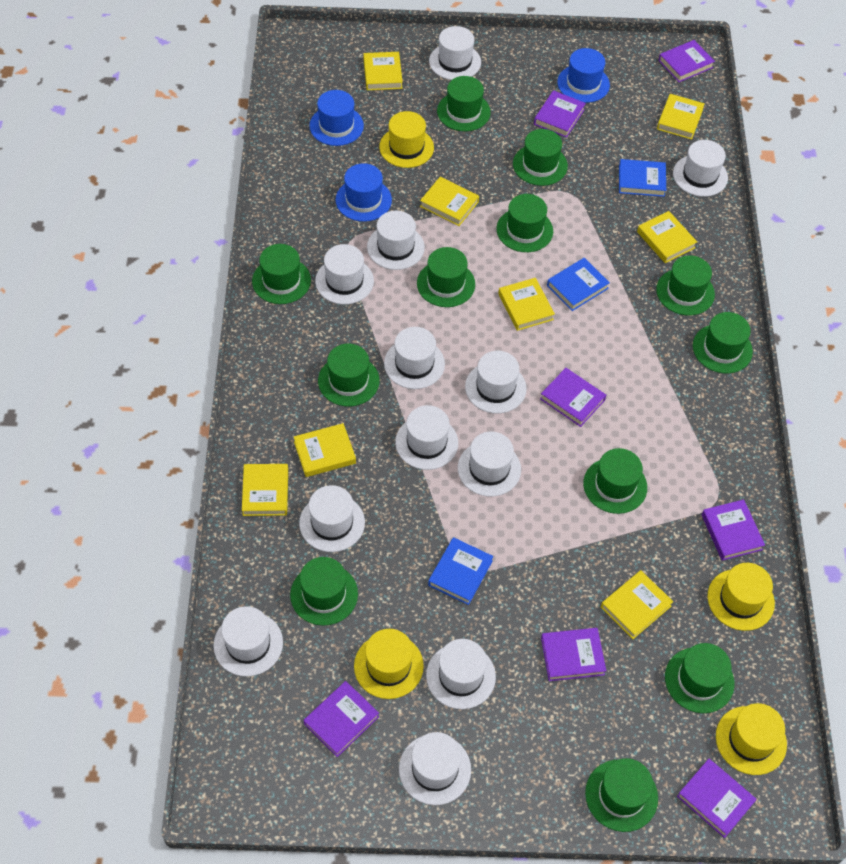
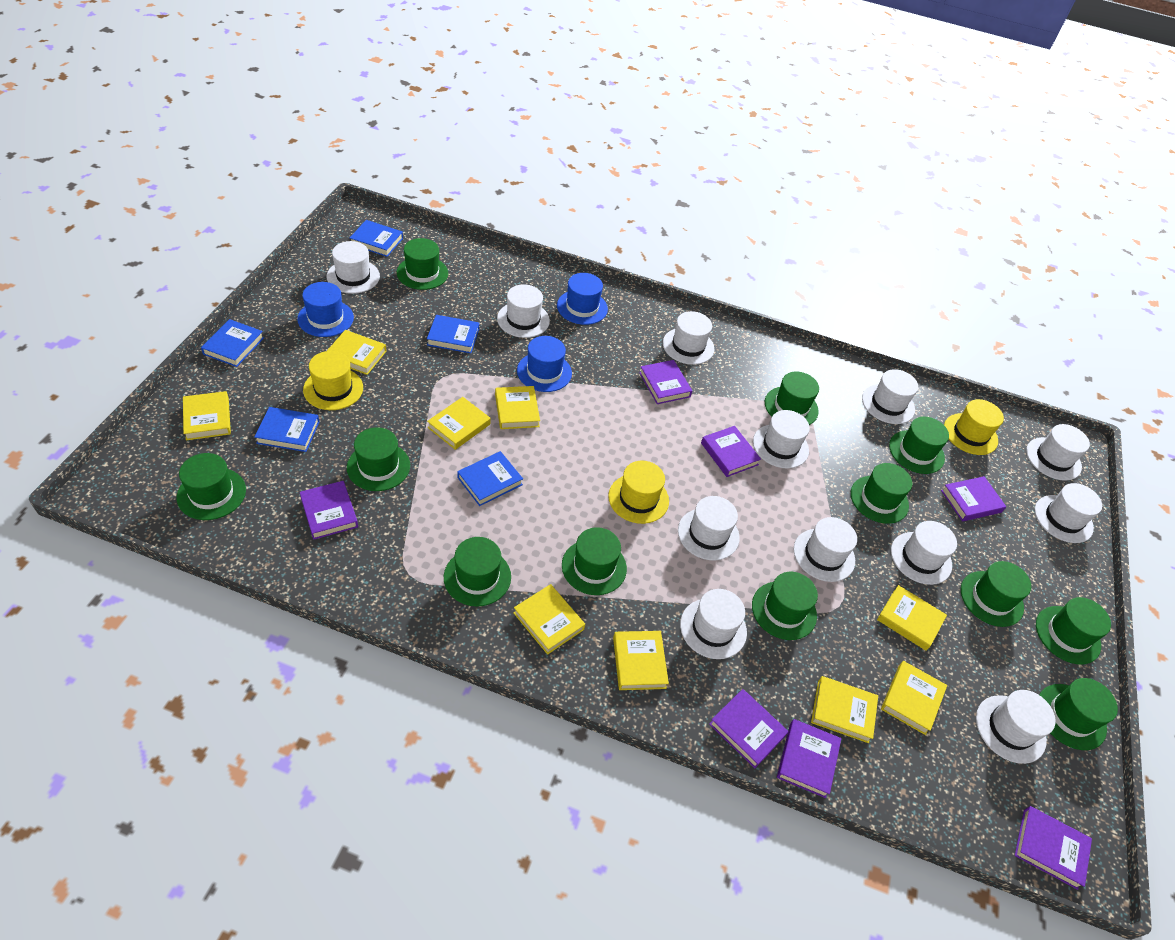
blue book: [428,537,493,605] [547,258,610,311] [619,159,666,197] = 3 -> [201,319,264,367] [255,407,319,452] [350,220,403,257] [427,315,479,353] [457,451,523,506] = 5
yellow book: [242,464,288,516] [294,423,356,477] [363,52,403,90] [420,177,479,226] [498,278,555,331] [601,570,673,639] [637,211,697,263] [657,94,705,140] = 8 -> [183,391,231,440] [327,330,386,375] [427,397,491,450] [495,386,540,429] [514,584,585,655] [613,631,669,690] [811,676,878,743] [877,585,947,651] [881,661,947,735] = 9
yellow hat: [354,629,424,699] [379,111,434,168] [708,563,775,631] [716,703,787,775] = 4 -> [303,351,363,410] [608,461,669,524] [944,399,1004,455] = 3

